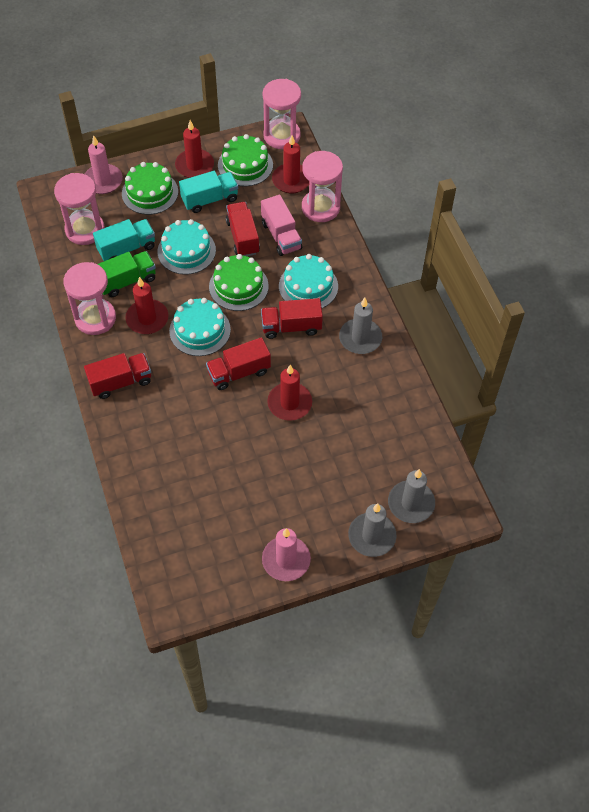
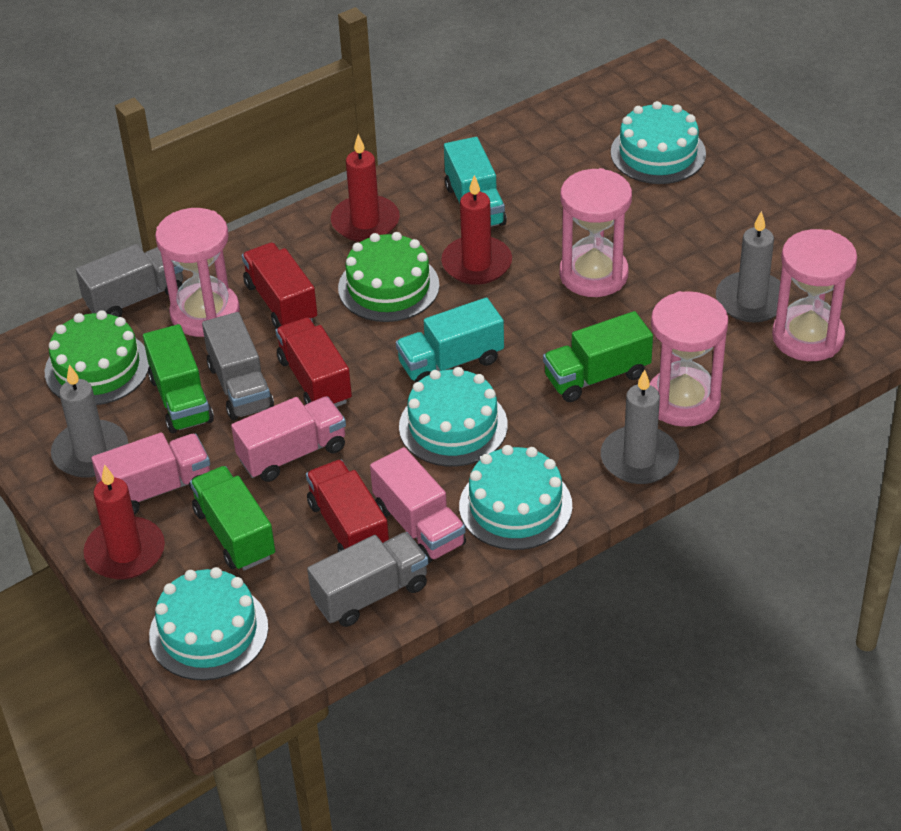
green cake: [122,162,178,215] [209,254,269,311] [218,134,273,186] = 3 -> [45,310,150,405] [338,232,439,322] = 2
green truck: [98,251,156,297] = 1 -> [143,324,214,433] [190,466,275,571] [543,311,653,402] = 3
grey truck: none = 0 -> [76,244,183,317] [202,312,274,420] [307,532,428,627] = 3
pink candle: [85,135,123,194] [262,528,311,581] = 2 -> none = 0
pink truck: [261,195,302,256] = 1 -> [91,432,210,515] [231,396,346,482] [370,447,466,564] = 3
red candle: [125,277,168,334] [175,120,214,178] [267,365,312,421] [272,135,309,194] = 4 -> [84,464,165,579] [331,134,400,242] [441,175,512,285] = 3
red truck: [84,353,151,399] [206,337,271,390] [226,202,260,256] [261,298,323,339] = 4 -> [242,243,317,329] [276,317,352,407] [306,460,389,552] = 3
turquoise cake: [157,219,216,275] [169,298,231,356] [279,254,338,308] = 3 -> [149,567,268,681] [399,367,508,467] [459,445,572,550] [611,101,706,184] = 4

